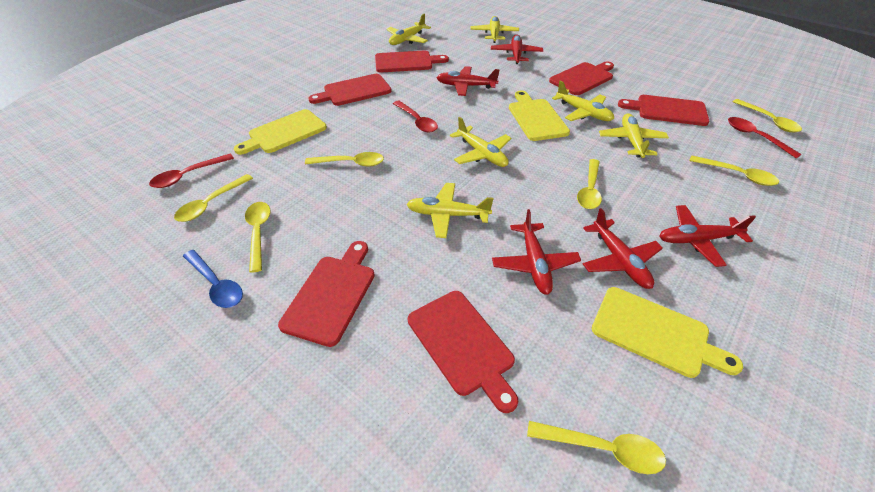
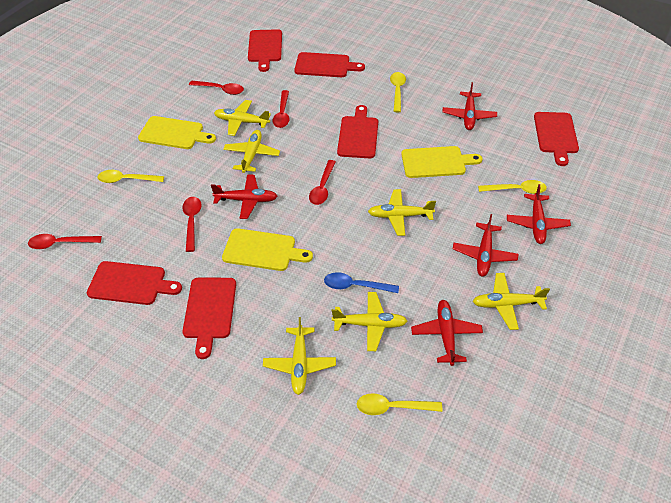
red spoon: [149,154,234,188] [393,101,438,132] [728,117,802,158] = 3 -> [28,234,102,249] [182,197,202,252] [189,80,244,95] [273,90,290,128] [309,160,336,205] = 5
yellow spoon: [174,174,253,222] [245,202,271,273] [305,152,384,167] [527,421,666,474] [577,159,602,209] [689,155,779,186] [733,99,802,133] = 7 -> [98,170,164,183] [357,393,442,415] [390,72,406,112] [478,180,547,194] = 4

